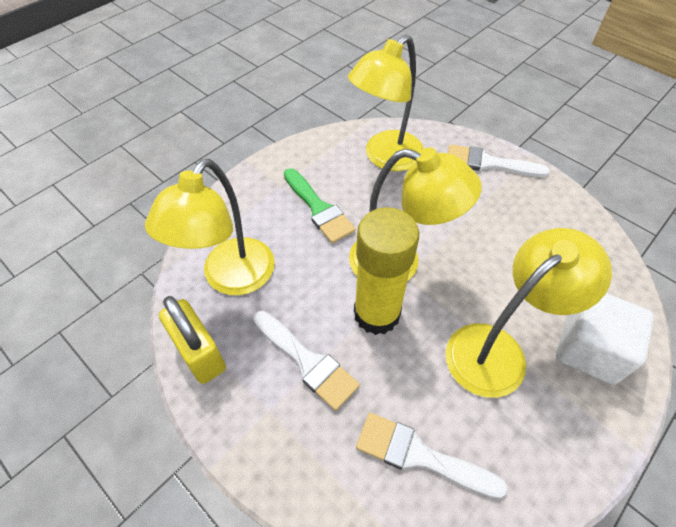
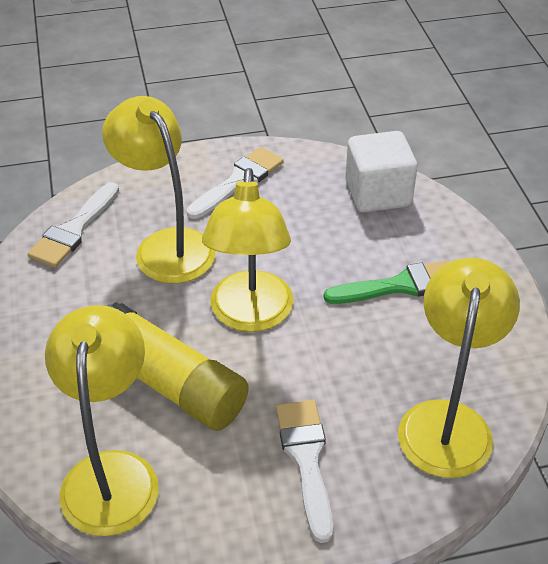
yellow padlock: [159,296,226,384] = 1 -> none = 0

